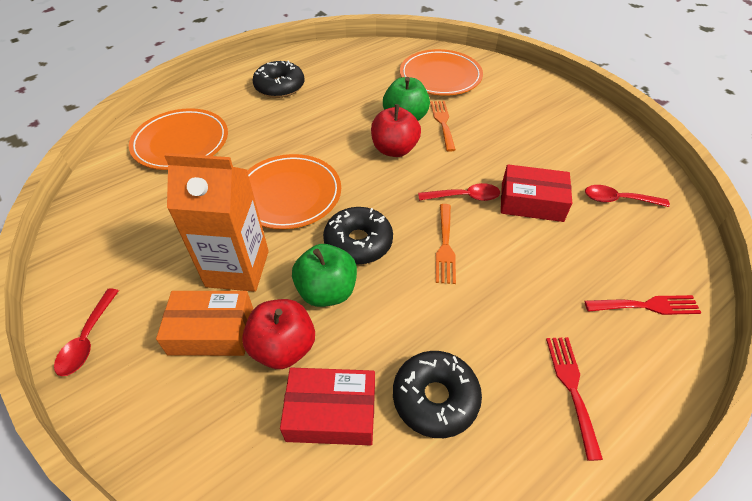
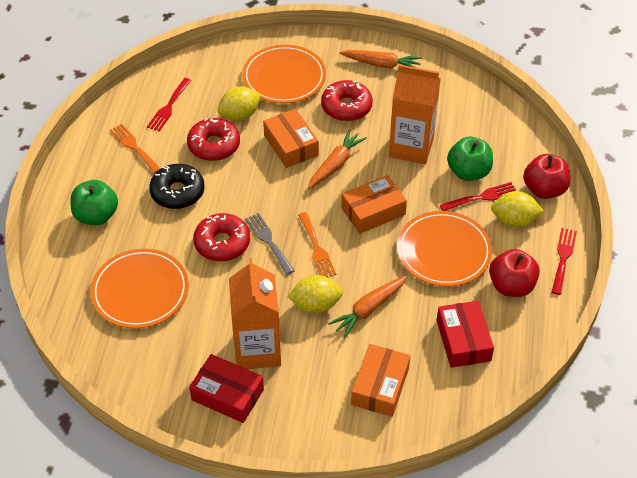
black donut: [253,60,304,98] [323,207,393,265] [393,351,482,438] = 3 -> [149,164,205,209] = 1
grey fork: none = 0 -> [245,213,294,275] = 1
orange box: [156,291,253,356] = 1 -> [263,109,319,168] [341,175,407,234] [351,344,410,417] = 3
orange carrot: none = 0 -> [308,129,367,189] [328,276,407,338] [340,50,422,69] = 3
orange carton: [164,153,269,292] = 1 -> [229,258,281,369] [389,64,441,164] = 2
red donut: none = 0 -> [187,118,240,161] [193,213,250,262] [321,80,373,121] = 3
red fork: [546,337,603,461] [585,295,701,315] = 2 -> [147,78,192,132] [440,182,516,211] [551,228,577,295] = 3
red spoon: [54,288,119,376] [418,183,500,201] [585,185,670,207] = 3 -> none = 0
yellow lemon: none = 0 -> [218,87,261,121] [287,275,343,313] [491,191,544,227] = 3

